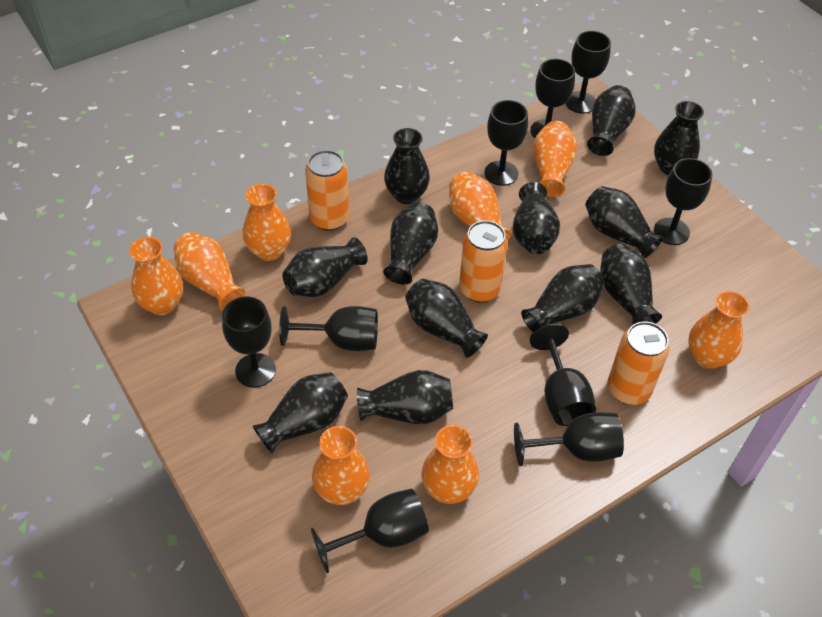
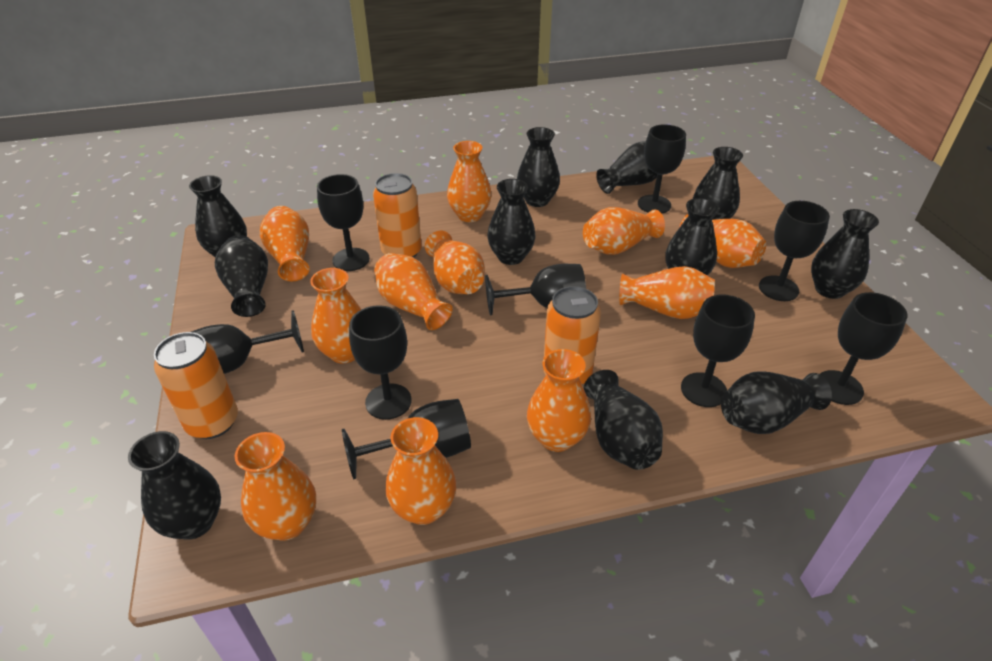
black vase: [253,372,348,454] [282,237,368,297] [357,370,453,424] [383,202,438,284] [384,128,430,204] [405,279,488,358] [513,182,560,254] [521,264,605,332] [585,186,664,258] [587,85,636,156] [600,244,662,325] [654,101,704,175] = 12 -> [128,431,221,540] [189,175,247,257] [215,235,268,317] [487,179,536,265] [517,127,560,207] [584,370,663,470] [596,142,657,194] [666,198,720,275] [693,147,743,219] [721,372,832,434] [811,209,879,299] = 11
orange vase: [129,237,183,315] [174,232,245,310] [243,183,291,261] [312,426,370,505] [421,425,479,504] [449,172,512,240] [533,121,577,197] [689,291,750,369] = 8 -> [235,432,316,541] [260,206,310,281] [310,268,361,363] [374,253,453,330] [386,417,456,525] [425,231,485,294] [447,141,492,222] [527,349,591,452] [583,207,665,255] [619,266,715,319] [679,214,766,268] = 11

